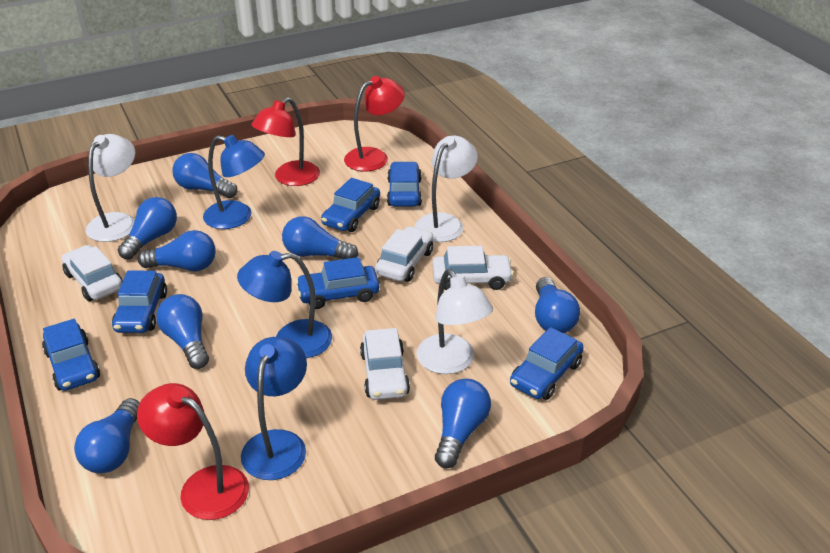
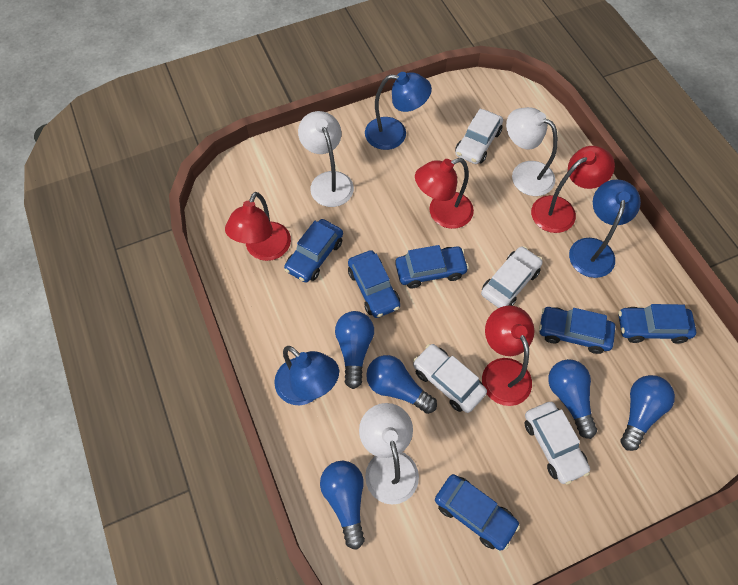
blue light bulb: [74,398,140,473] [118,197,177,260] [138,230,216,271] [156,294,209,369] [172,153,238,198] [282,216,358,259] [435,379,491,468] [535,277,580,333] = 8 -> [320,461,365,550] [335,311,374,389] [366,355,437,414] [548,359,597,439] [620,375,675,451] = 5
red lamp: [137,383,249,520] [251,97,320,186] [344,76,405,171] = 3 -> [225,192,291,261] [415,158,474,229] [482,306,535,406] [531,146,615,233] = 4

